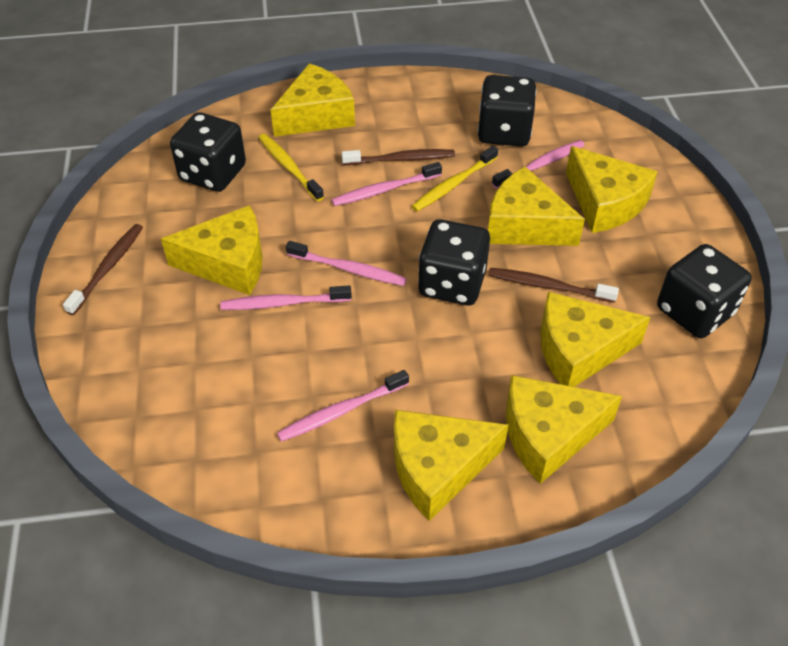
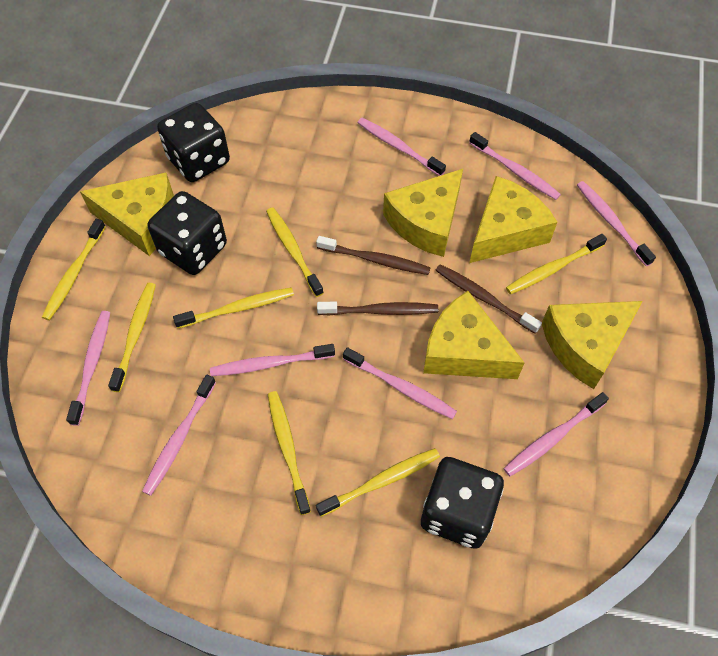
black dice: [170,112,246,192] [418,219,490,305] [478,75,536,146] [657,244,752,338] = 4 -> [148,191,227,275] [157,103,230,182] [421,457,504,549] = 3
pink toothbrush: [220,285,352,310] [277,370,409,442] [286,241,407,286] [331,162,442,206] [492,140,585,189] = 5 -> [66,311,110,426] [142,375,216,496] [210,344,335,376] [343,347,457,419] [357,118,446,176] [469,132,561,200] [503,392,609,476] [577,181,656,266] = 8
yellow cheese: [161,205,263,295] [271,63,355,137] [394,410,508,521] [488,167,585,246] [506,375,622,484] [540,292,651,387] [566,146,658,233] = 7 -> [80,172,174,256] [383,169,463,257] [423,291,525,379] [469,176,557,263] [542,301,643,389] = 5
yellow toothbrush: [258,134,324,201] [411,146,498,211] = 2 -> [42,219,106,321] [108,283,156,392] [173,287,294,329] [266,208,324,297] [268,391,311,515] [316,448,440,517] [506,234,607,294] = 7

